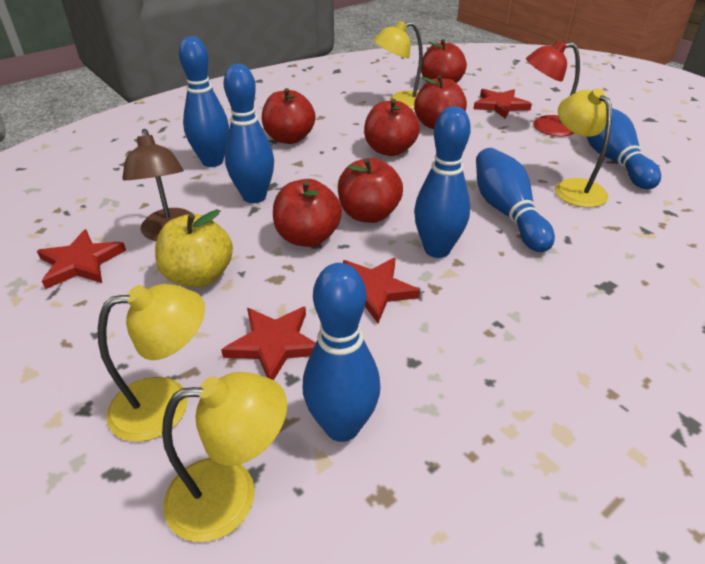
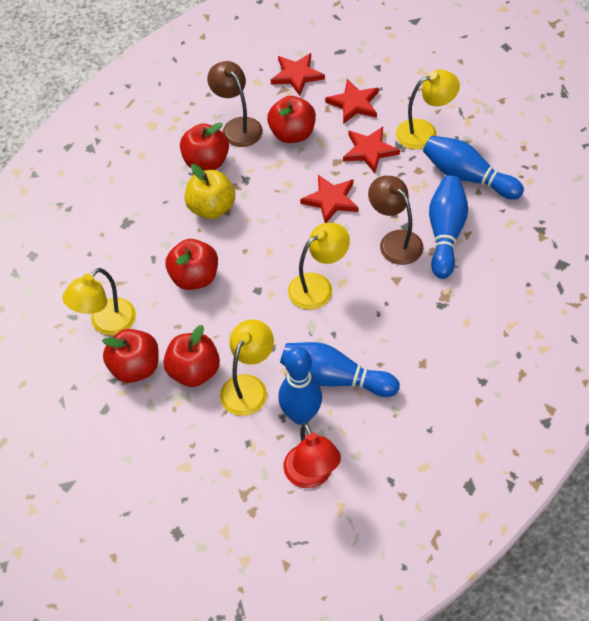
blue bowling pin: [179,36,229,167] [224,64,274,203] [303,263,380,442] [414,106,471,258] [476,148,555,252] [587,108,661,189] = 6 -> [278,347,322,425] [280,342,400,397] [423,136,524,200] [429,176,468,279] = 4
brown lamp: [122,129,193,241] = 1 -> [207,61,263,147] [368,176,424,265] = 2
red apple: [262,88,316,144] [273,179,342,247] [338,158,403,223] [364,99,420,156] [414,75,467,129] [421,39,467,83] = 6 -> [102,329,159,383] [163,325,220,387] [165,239,218,290] [180,123,229,171] [267,96,316,143] = 5

